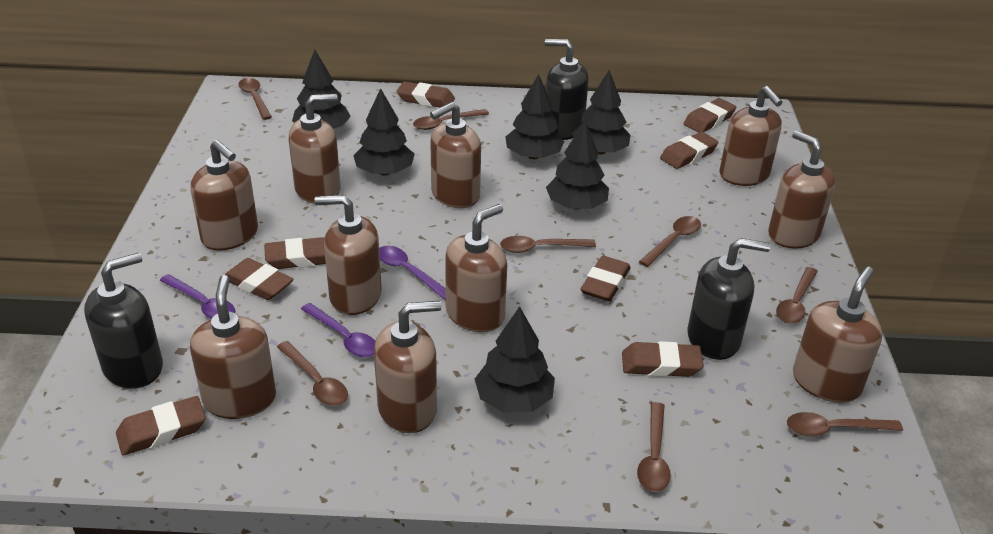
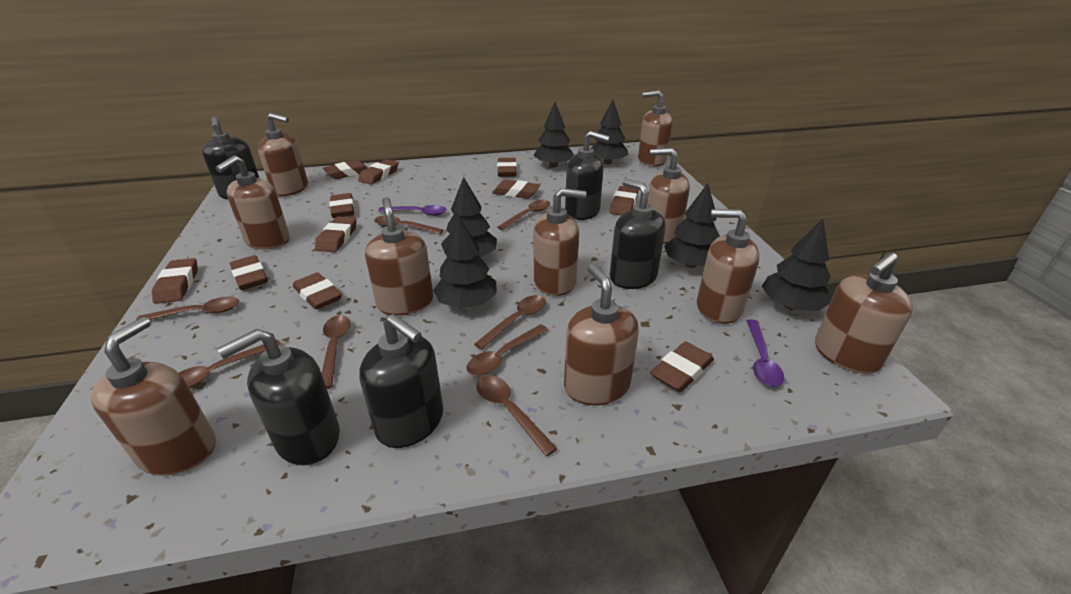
black soap dispenser: [84,253,163,389] [545,39,589,140] [687,238,770,360] = 3 -> [202,116,259,199] [217,329,340,465] [359,314,443,448] [565,131,610,220] [610,179,666,289] = 5
brown eraser: [116,396,206,455] [225,258,294,300] [264,237,326,269] [397,81,455,107] [580,256,631,302] [622,341,703,377] [660,132,719,169] [683,98,736,133] = 8 -> [152,258,198,304] [230,255,268,290] [293,272,342,310] [315,216,357,252] [323,160,368,179] [329,193,354,218] [358,159,398,185] [492,179,540,199] [497,158,517,177] [609,186,639,215] [650,342,714,392] = 11
purple spoon: [160,274,235,319] [301,303,375,358] [379,246,446,300] = 3 -> [378,205,447,216] [747,319,784,387] = 2

